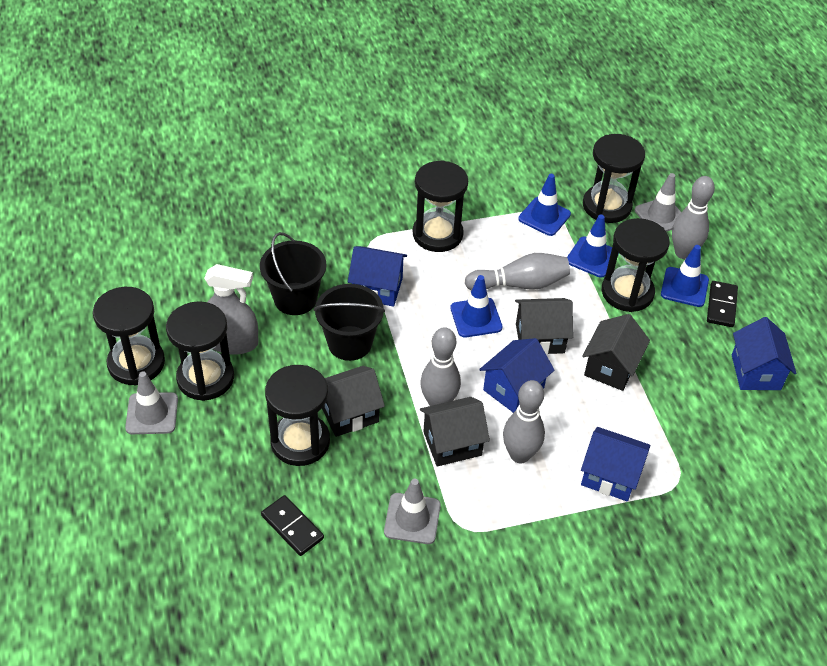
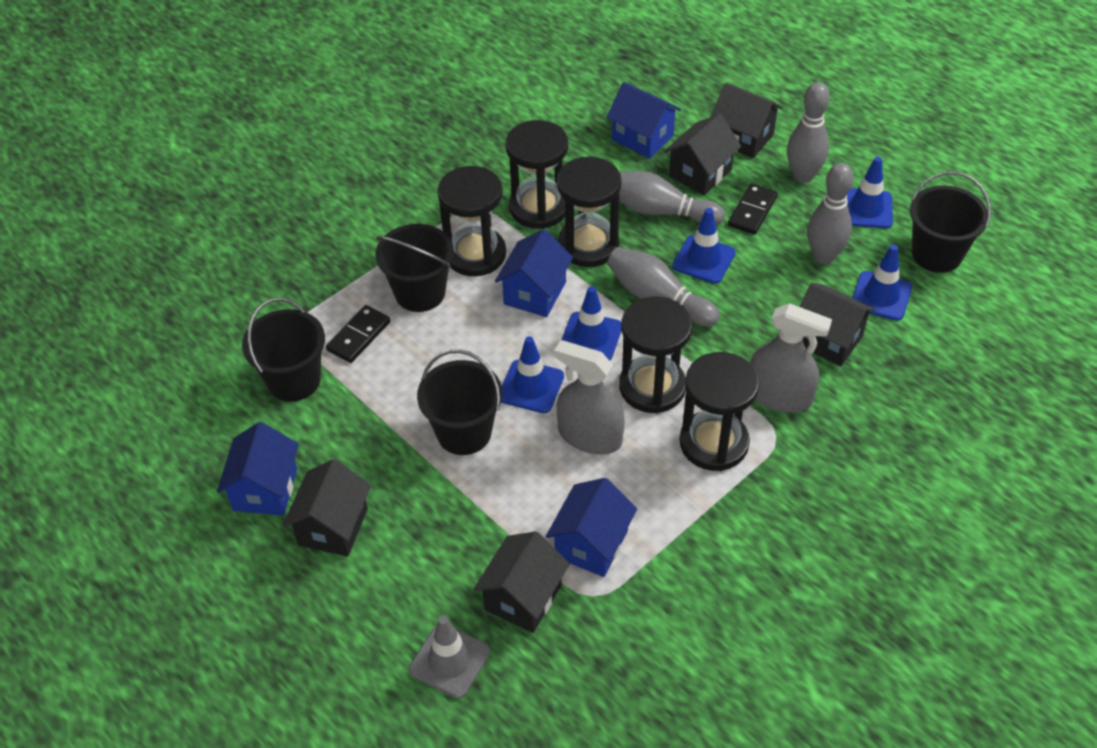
black bucket: [260,232,327,315] [314,284,385,361] = 2 -> [242,298,325,401] [375,224,454,312] [417,349,502,455] [910,171,991,273] = 4
black hourglass: [93,287,165,385] [166,301,234,401] [265,365,330,466] [413,160,468,252] [583,134,645,223] [602,218,670,312] = 6 -> [437,166,506,276] [506,120,568,229] [557,157,622,267] [619,297,692,413] [680,352,759,471] = 5
black house: [322,366,385,437] [420,397,490,467] [515,298,573,355] [582,314,650,391] = 4 -> [283,459,371,557] [474,531,570,633] [664,114,741,195] [710,83,783,158] [800,283,875,366] = 5
blue traffic cone: [450,275,502,338] [518,174,571,236] [567,215,619,278] [661,245,709,307] = 4 -> [501,336,564,413] [562,286,621,360] [672,208,736,284] [847,157,893,229] [852,245,912,321] = 5
grey spray bottle: [204,264,259,355] = 1 -> [554,340,624,455] [750,303,832,413] = 2
grey traffic cone: [125,371,178,434] [384,478,441,544] [635,173,681,232] = 3 -> [409,616,490,698] = 1

